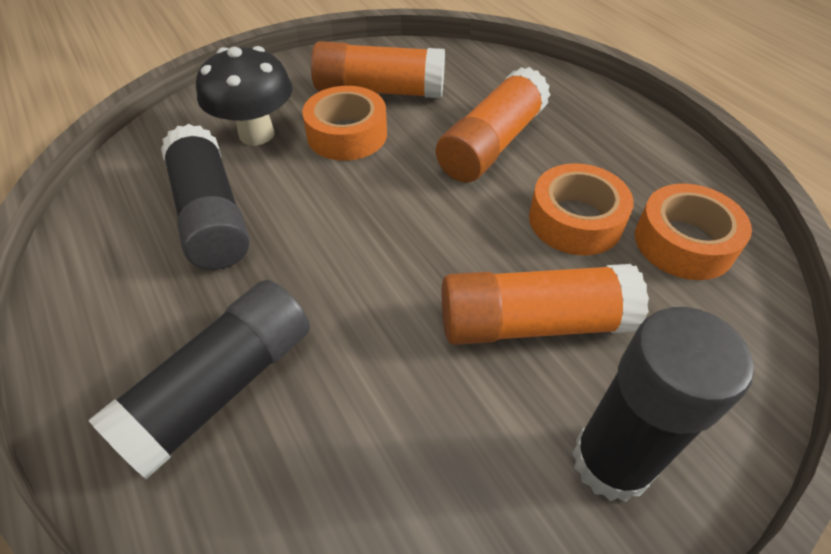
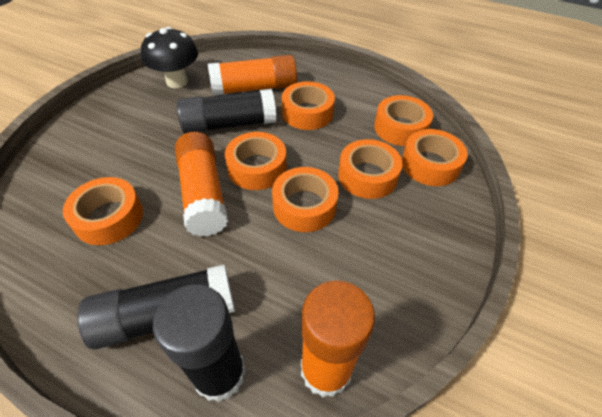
orange tape: [302,86,387,161] [529,163,634,255] [635,183,752,280] = 3 -> [63,177,143,245] [225,132,286,190] [272,167,339,232] [282,81,335,130] [338,139,402,199] [374,95,433,146] [402,129,468,186] = 7

